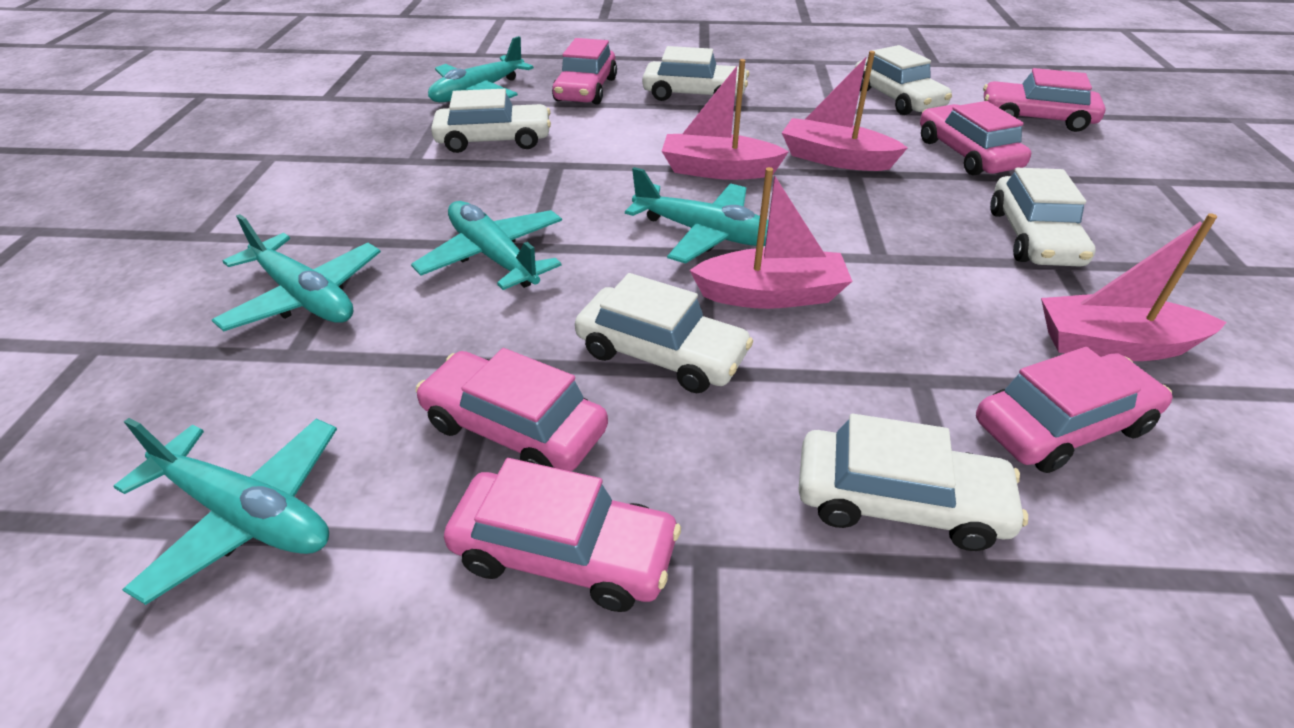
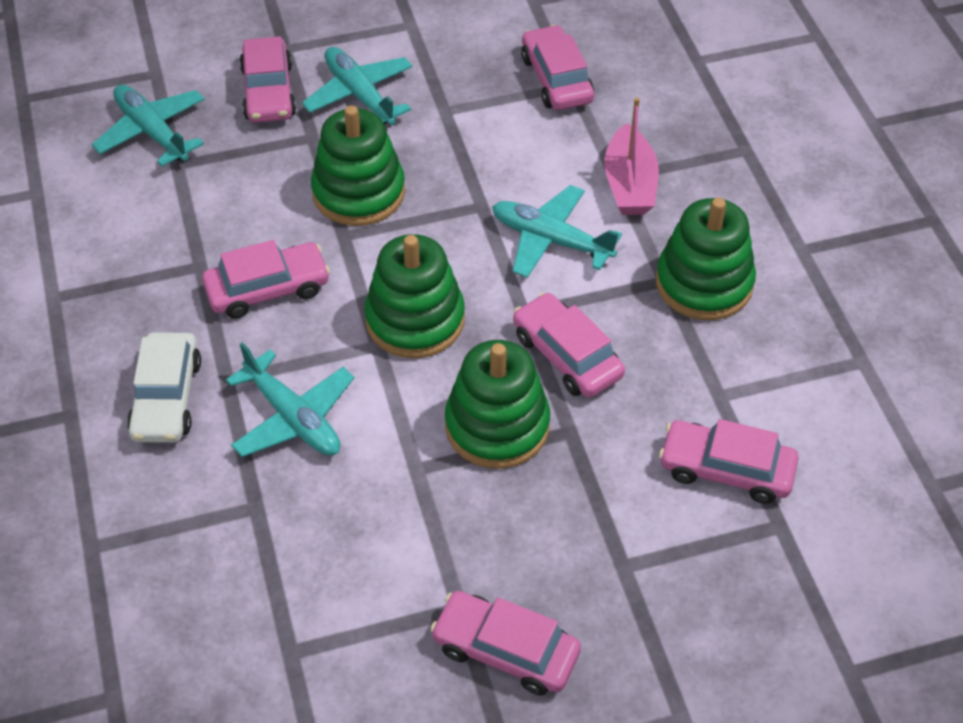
green stacking toy: none = 0 -> [311,105,405,226] [364,234,465,358] [445,340,550,469] [656,198,756,320] = 4
pink boat: [662,59,789,180] [690,167,852,309] [782,51,908,171] [1041,213,1227,361] = 4 -> [604,97,659,215] = 1
turquoise plane: [113,418,337,605] [212,214,381,331] [411,201,562,290] [428,36,534,102] [625,167,769,263] = 5 -> [91,85,205,166] [226,342,354,457] [302,47,413,125] [492,185,622,278] = 4
white car: [431,89,551,153] [575,273,753,393] [642,46,749,101] [798,414,1028,551] [854,45,952,115] [990,168,1096,267] = 6 -> [127,332,201,443] = 1

